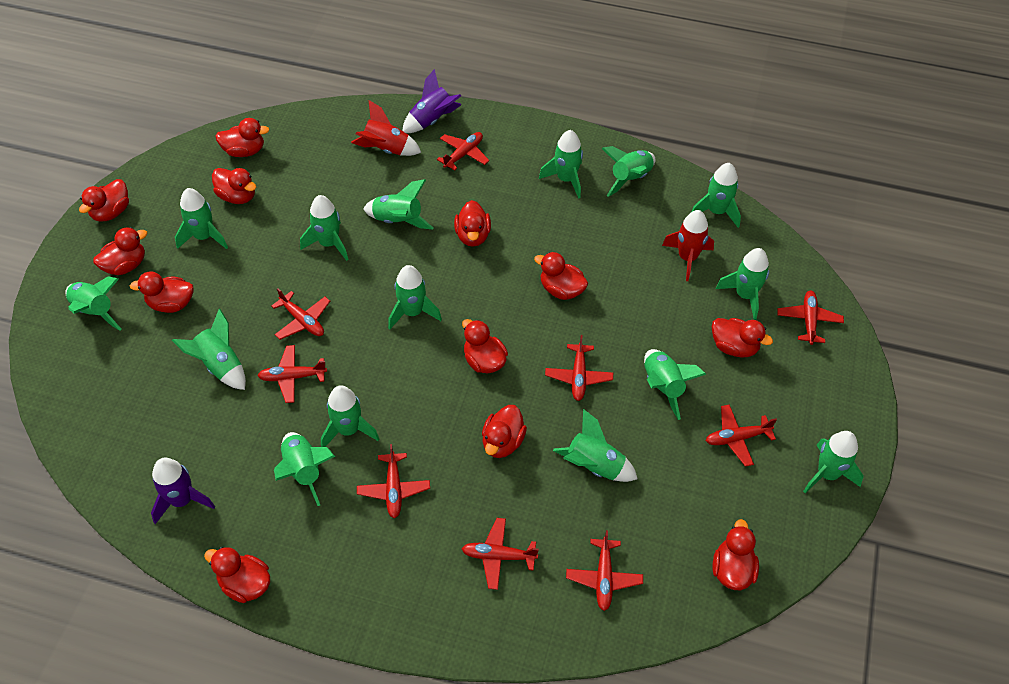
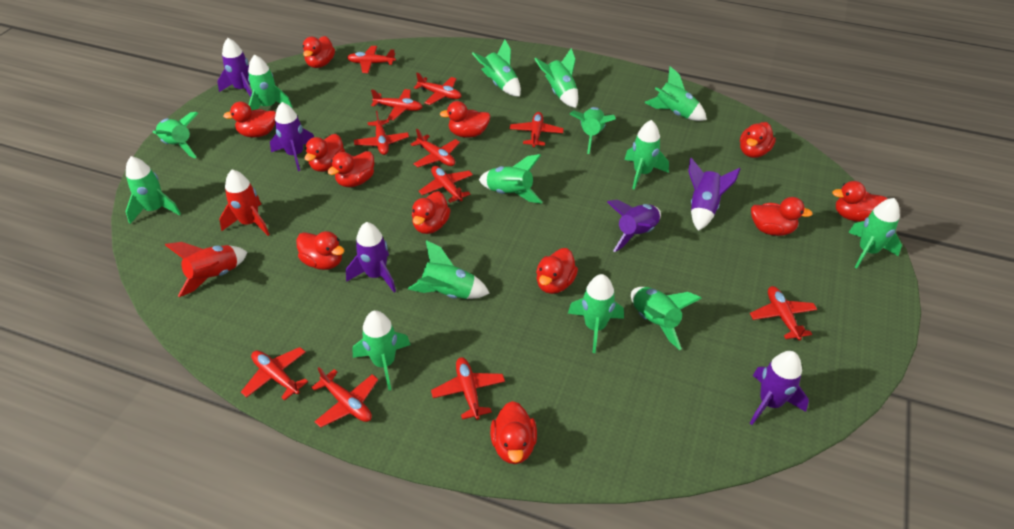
green rocket: [65,276,122,331] [172,309,246,390] [175,188,228,249] [274,432,335,506] [300,195,349,261] [321,385,379,447] [363,179,433,229] [388,265,442,329] [539,130,583,199] [553,409,638,482] [602,146,656,197] [644,349,706,420] [692,163,741,228] [716,248,769,320] [803,431,864,493] = 15 -> [125,156,181,224] [153,112,198,158] [248,54,293,110] [352,310,411,390] [408,240,490,299] [472,39,521,97] [479,154,543,204] [535,48,578,108] [568,274,624,353] [570,107,616,154] [625,120,669,190] [631,287,702,350] [645,66,707,121] [848,198,902,269] = 14
purple rocket: [151,458,215,524] [403,69,462,133] = 2 -> [217,38,252,97] [270,102,314,171] [346,222,396,292] [607,200,661,252] [688,158,740,231] [750,351,809,425] = 6
red plane: [257,345,327,403] [271,288,330,340] [357,444,430,518] [437,132,489,170] [462,518,539,590] [545,335,613,401] [566,530,643,611] [706,404,777,467] [778,291,844,345] = 9 -> [241,347,308,401] [311,367,378,428] [347,46,396,73] [354,111,409,155] [371,89,422,120] [411,129,460,167] [414,73,461,105] [419,166,473,203] [431,357,505,420] [509,112,564,148] [750,286,817,341] = 11

